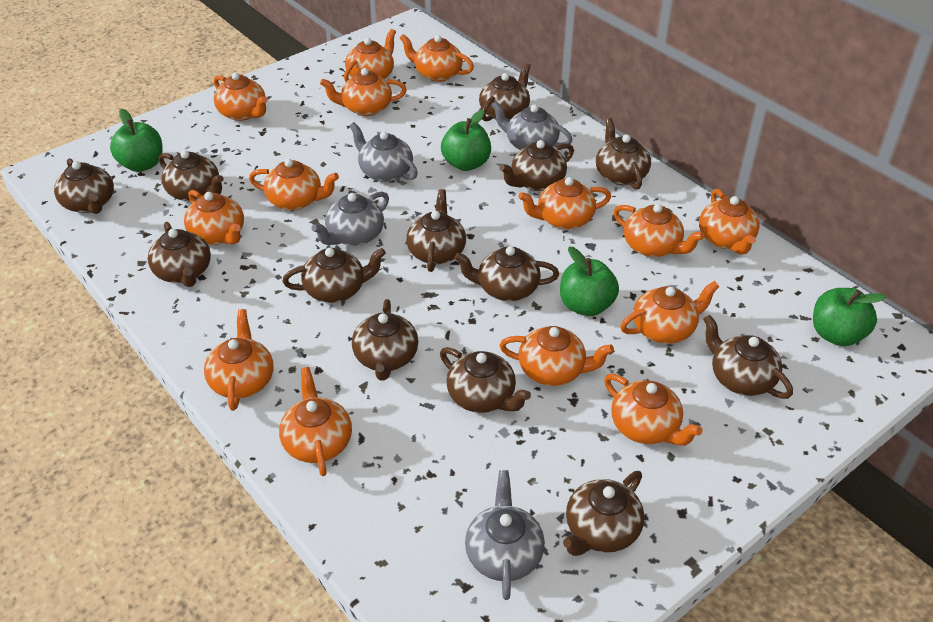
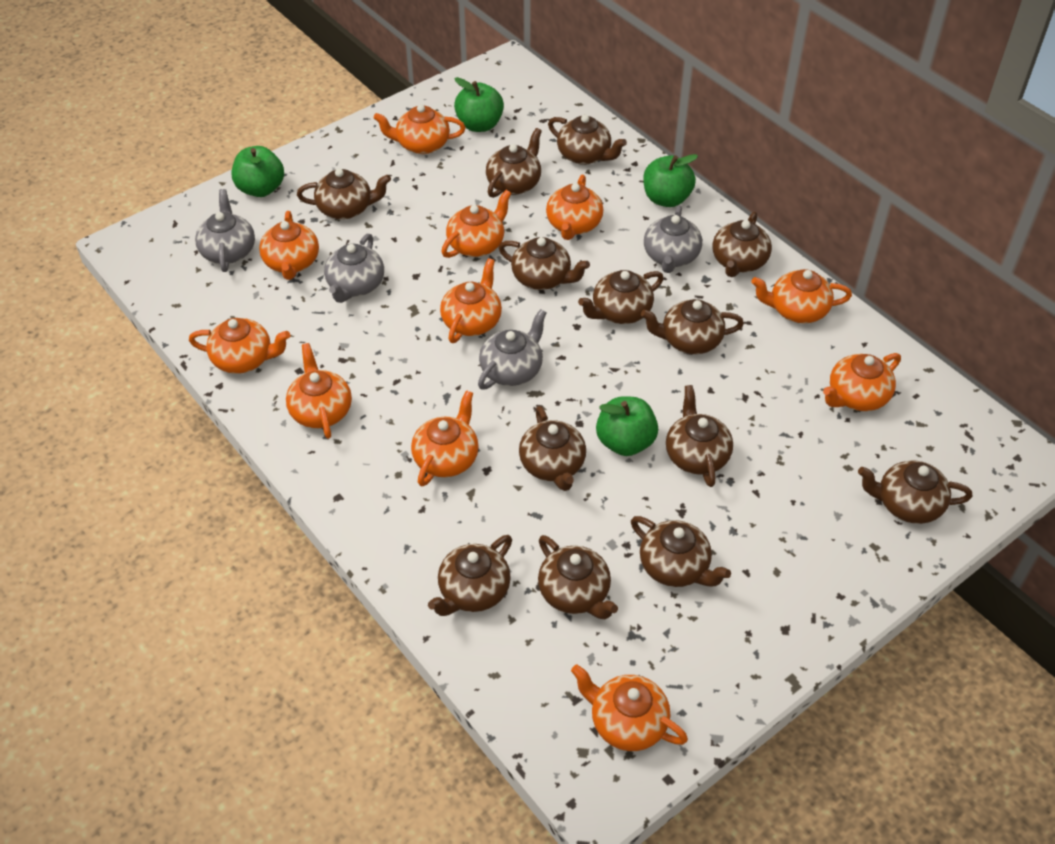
orange teapot: [184,190,244,245] [204,309,273,411] [214,72,267,121] [249,159,339,210] [279,367,352,476] [320,68,407,116] [344,29,396,82] [399,34,474,82] [499,326,614,386] [518,177,611,230] [604,374,702,445] [613,204,704,257] [620,281,719,344] [699,189,760,255] = 14 -> [189,318,291,374] [259,211,319,280] [286,343,352,439] [373,104,466,154] [411,390,479,487] [440,258,502,343] [441,190,512,258] [546,175,603,240] [571,664,688,751] [751,269,852,323] [823,353,901,411] = 11

